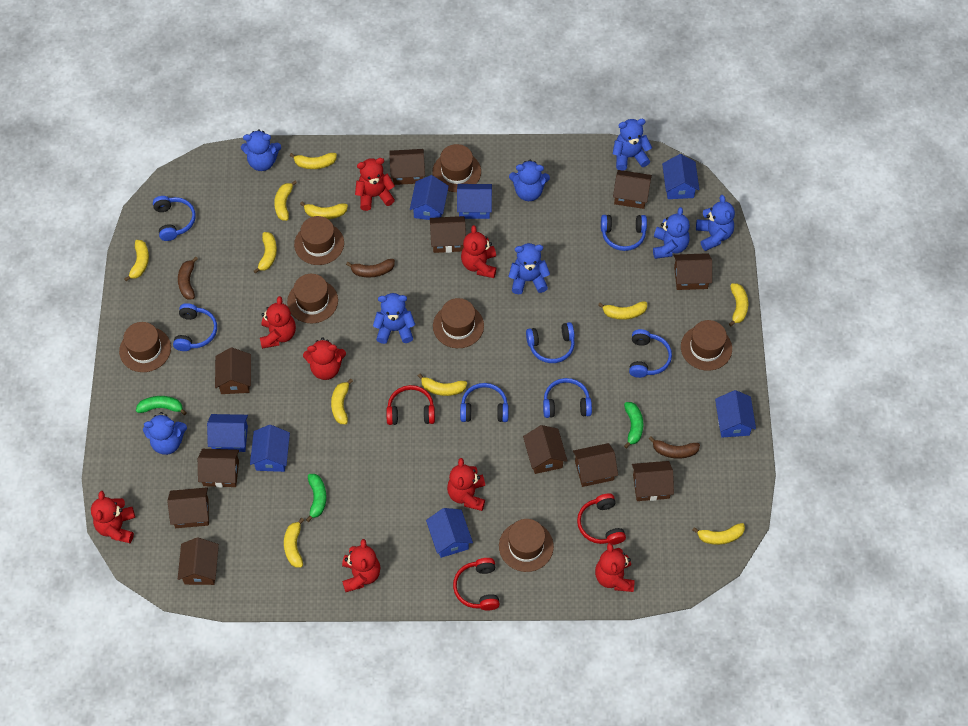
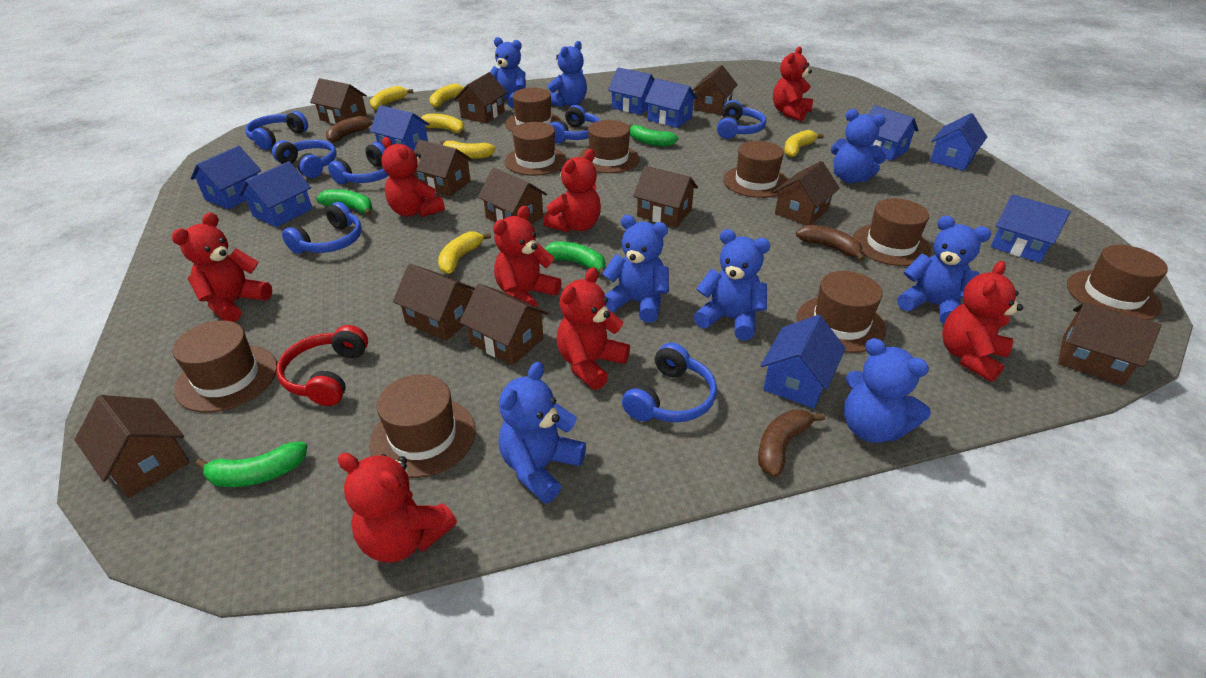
blue house: [207,414,248,452] [250,425,290,472] [410,175,449,220] [426,508,473,558] [457,184,492,219] [662,154,699,199] [715,390,756,437] = 7 -> [190,146,262,209] [239,161,312,227] [370,105,430,151] [608,67,655,115] [645,78,697,128] [761,315,846,408] [869,105,918,161] [930,113,987,171] [991,194,1071,263] = 9
brown hat: [119,322,171,372] [287,274,338,323] [294,216,344,265] [432,144,481,192] [433,298,484,348] [499,519,554,572] [681,320,732,371] = 7 -> [172,321,277,413] [370,374,476,478] [505,88,561,132] [505,122,567,176] [578,120,640,173] [723,141,788,198] [797,271,886,353] [853,198,931,266] [1067,245,1168,320] = 9
green banana: [136,396,187,415] [306,474,326,522] [624,402,643,448] = 3 -> [195,442,307,487] [316,189,372,216] [544,242,605,277] [629,124,679,146] = 4
red headphones: [386,385,435,425] [453,558,500,611] [577,493,626,545] = 3 -> [276,325,368,406] = 1
yellow banana: [125,240,149,281] [254,232,277,274] [274,181,297,221] [284,518,304,568] [290,153,337,169] [300,202,348,219] [331,379,353,424] [418,374,467,396] [598,301,647,320] [692,523,745,545] [729,283,748,326] = 11 -> [370,86,414,110] [421,114,465,135] [429,84,464,108] [438,231,491,274] [440,140,496,159] [784,130,824,157] = 6

